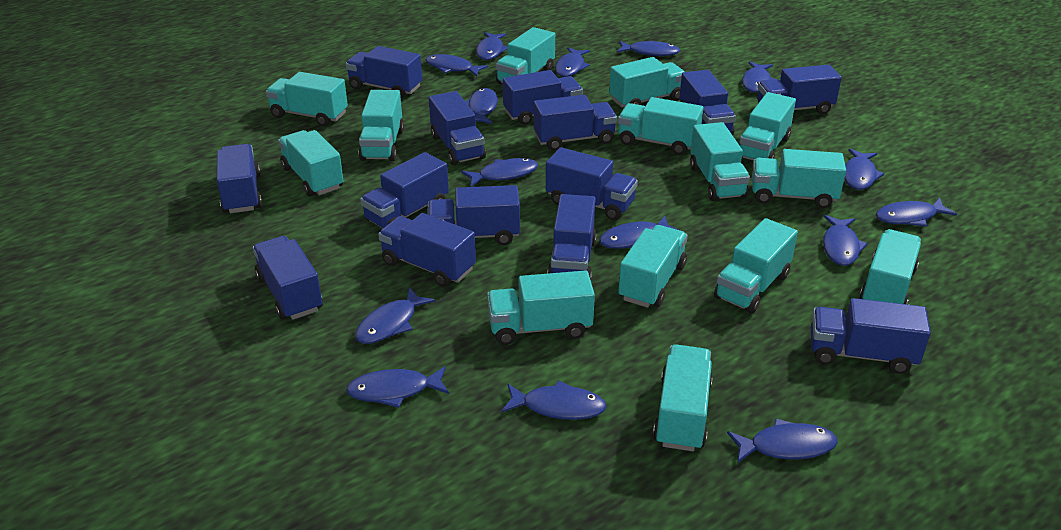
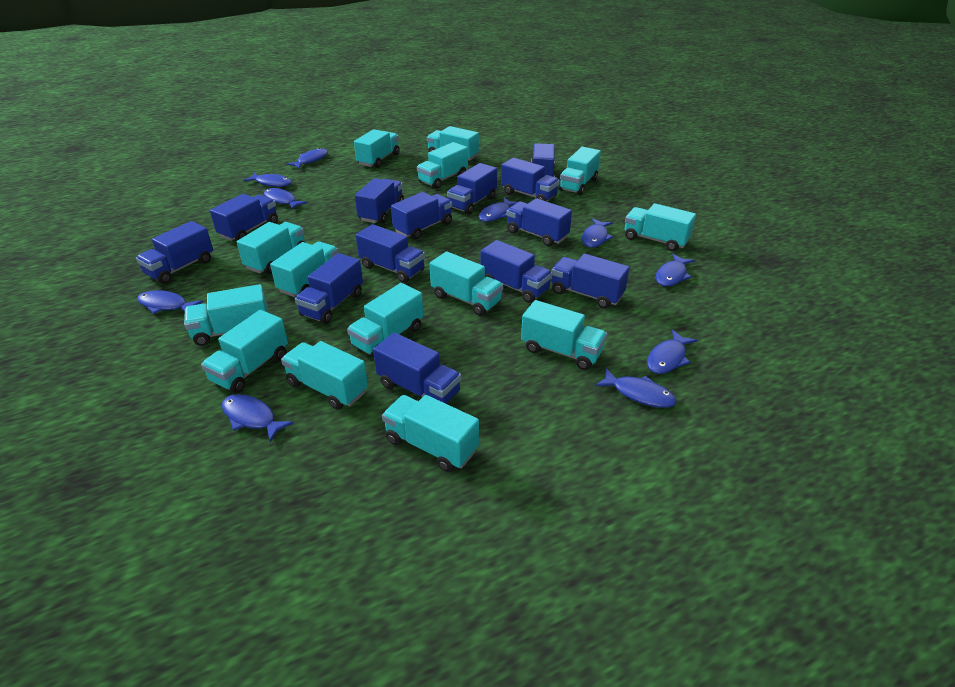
blue fish: [346,366,449,408] [355,287,435,344] [426,54,488,76] [462,158,538,187] [466,88,498,124] [476,32,507,60] [502,380,607,420] [555,47,590,77] [599,216,678,249] [617,40,680,56] [727,418,838,463] [742,61,774,92] [823,215,868,266] [844,149,884,190] [876,198,957,227] = 15 -> [137,290,203,314] [222,394,294,442] [243,173,292,187] [264,188,307,210] [286,148,328,168] [479,198,517,222] [582,219,613,248] [595,368,676,408] [647,330,697,374] [656,254,695,287] = 10
blue truck: [217,144,262,213] [253,236,323,320] [346,46,422,98] [360,152,449,229] [378,213,476,287] [428,185,520,245] [429,91,486,165] [503,70,583,125] [534,95,617,151] [546,147,638,220] [547,194,597,280] [679,70,736,135] [757,65,842,114] [811,298,931,374] = 14 -> [136,221,213,284] [210,194,278,241] [295,253,363,324] [355,178,404,224] [356,224,425,283] [373,332,461,404] [391,192,452,240] [447,163,497,214] [481,240,552,303] [501,158,560,201] [507,198,572,246] [531,143,555,177] [551,254,630,309] = 13

